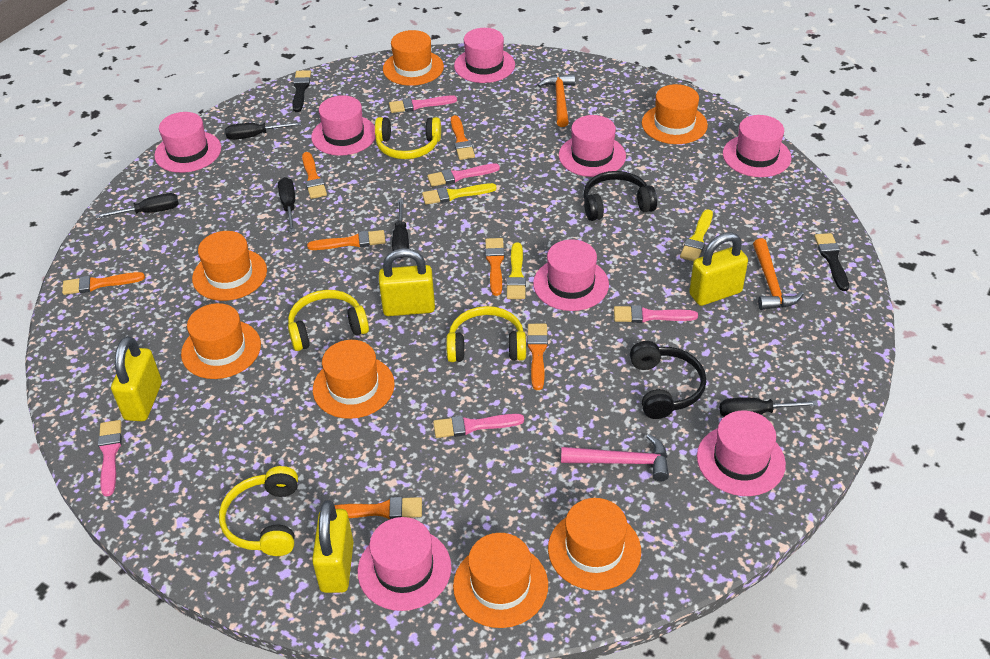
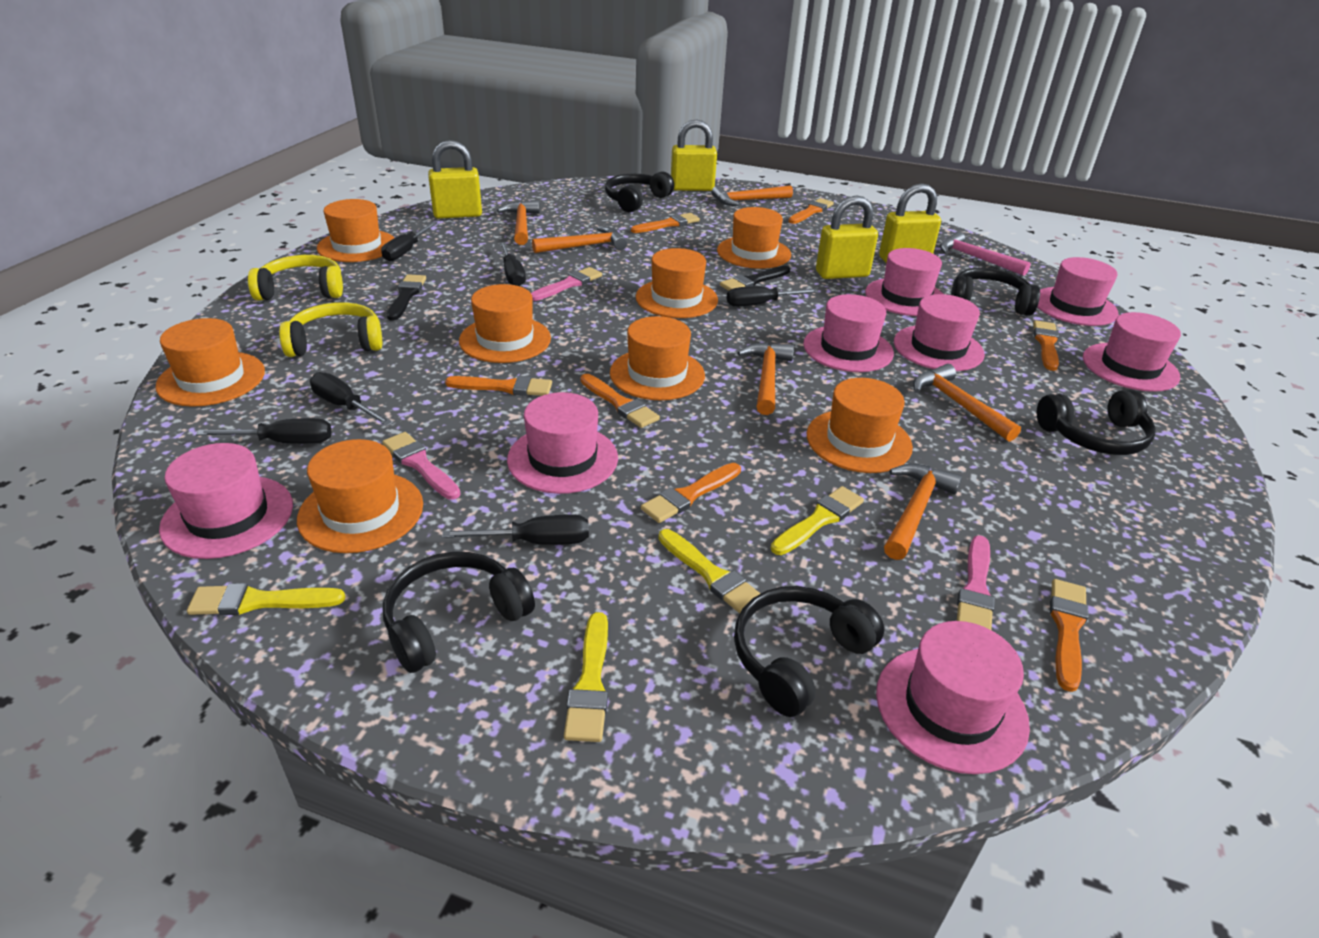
black headphones: [583,171,657,221] [630,341,706,419] = 2 -> [383,552,535,673] [605,171,674,212] [734,586,884,717] [951,268,1040,316] [1037,390,1156,455] = 5
black screwdriver: [96,193,179,219] [225,122,301,140] [278,177,295,233] [392,199,409,258] [719,397,818,417] = 5 -> [196,418,332,444] [310,372,393,426] [381,222,437,261] [442,514,589,545] [500,242,526,286] [727,286,819,307] = 6
orange hammer: [538,74,575,127] [753,238,804,310] = 2 -> [497,200,540,245] [532,226,627,253] [712,185,793,206] [737,342,794,415] [884,464,962,560] [913,364,1021,442] = 6
orange hat: [181,303,261,379] [192,231,267,301] [313,340,395,419] [383,30,444,86] [453,533,548,628] [548,498,641,591] [642,84,708,144] = 7 -> [155,318,265,407] [297,439,423,553] [317,199,394,262] [459,284,551,363] [610,316,705,400] [636,248,718,318] [717,207,791,269] [807,378,913,473] = 8
pink brush: [98,420,122,496] [389,95,457,113] [427,163,500,187] [433,414,524,438] [614,305,698,323] = 5 -> [382,432,460,500] [531,267,602,301] [957,535,995,630] = 3
yellow brush: [422,183,497,205] [506,242,526,299] [680,209,713,261] = 3 -> [187,583,345,615] [564,612,608,742] [658,529,761,613] [771,486,864,555] = 4
yellow headphones: [219,466,298,556] [288,290,369,351] [375,117,441,159] [446,306,526,362] = 4 -> [248,255,343,301] [279,302,382,357] = 2

